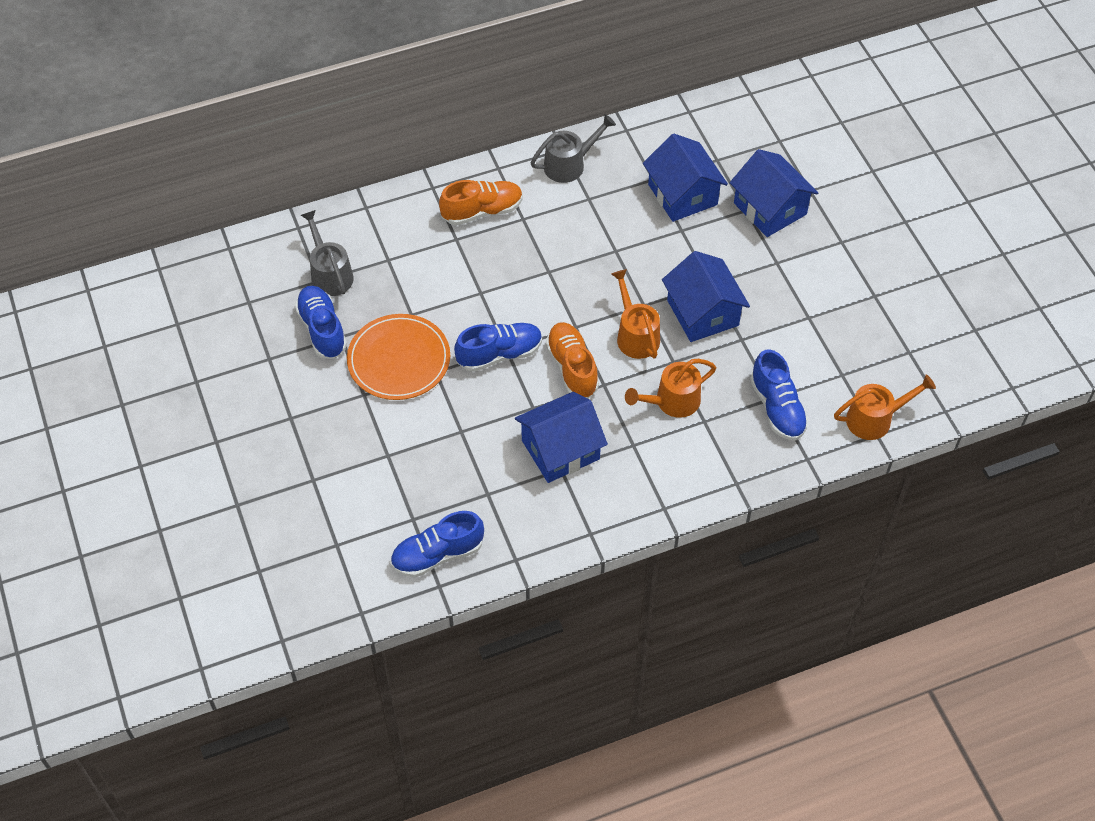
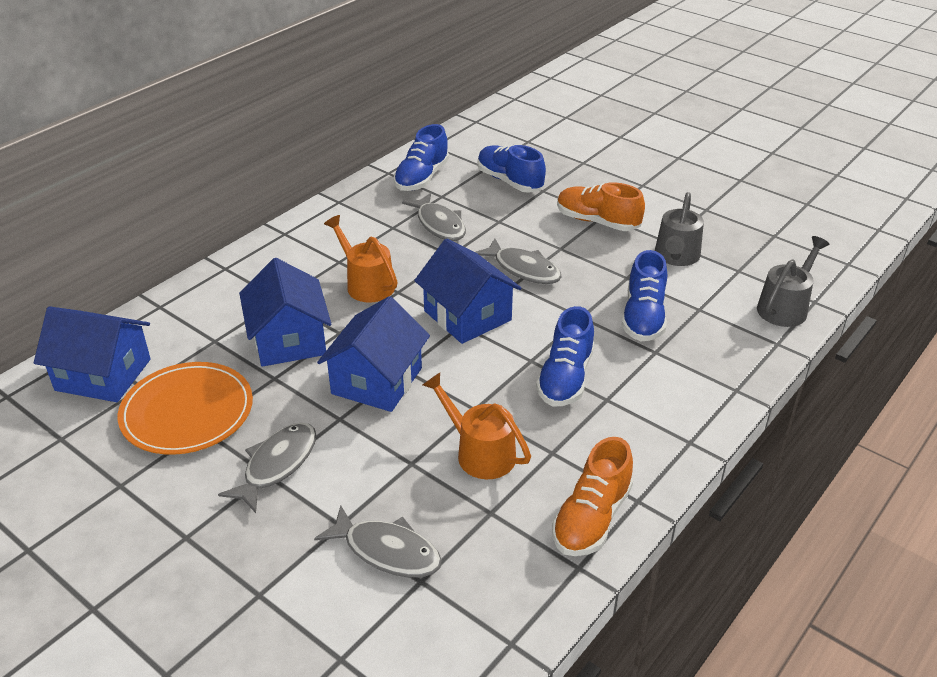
grey fish: none = 0 -> [218,423,316,513] [314,506,442,578] [402,193,466,241] [476,239,562,284] = 4
orange watering can: [611,269,660,359] [625,359,716,418] [834,374,936,440] = 3 -> [324,215,398,303] [423,373,531,479] = 2

